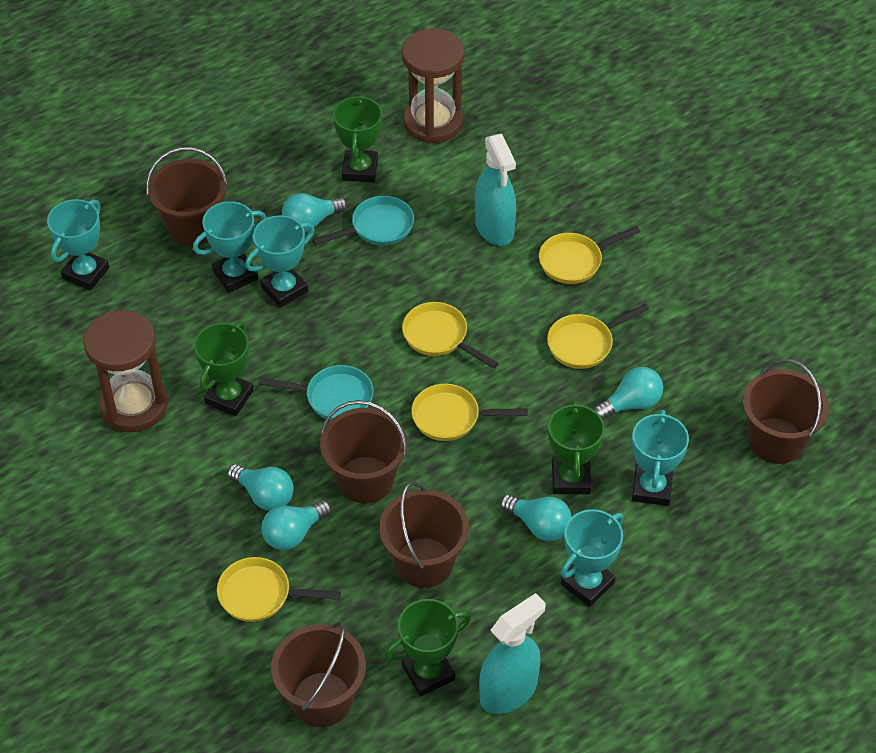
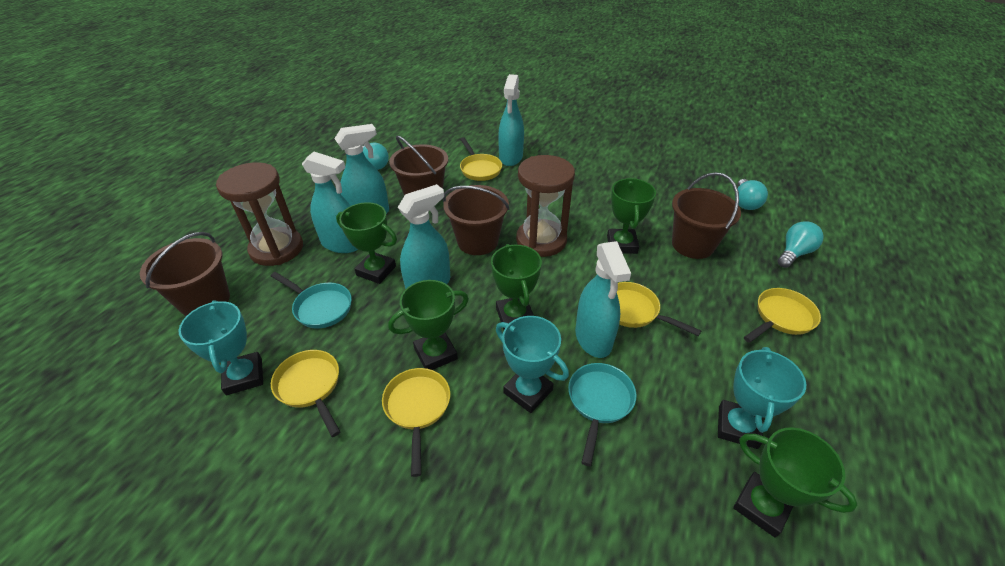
brown bucket: [146,147,228,246] [271,622,366,727] [320,400,407,503] [379,482,469,588] [742,359,829,464] = 5 -> [140,232,230,316] [389,135,448,196] [443,185,510,255] [672,172,741,259] = 4
green trophy: [194,322,254,416] [333,95,382,182] [385,599,471,696] [548,400,605,494] = 4 -> [336,202,397,284] [388,280,469,370] [491,244,542,330] [607,178,656,254] [733,427,858,538] = 5
turquoise light bulb: [227,464,294,511] [261,500,332,550] [282,193,347,232] [500,494,571,541] [593,367,663,420] = 5 -> [362,143,389,170] [735,179,768,210] [777,221,824,268] = 3
turquoise spray bottle: [475,134,516,246] [479,593,546,714] = 2 -> [302,152,358,253] [334,124,389,214] [398,184,450,289] [498,74,524,166] [575,241,631,358] = 5
turquoise trophy: [47,199,109,290] [193,201,267,293] [245,215,315,307] [561,509,623,607] [632,410,689,506] = 5 -> [178,300,263,395] [496,316,569,413] [718,347,806,449] = 3

